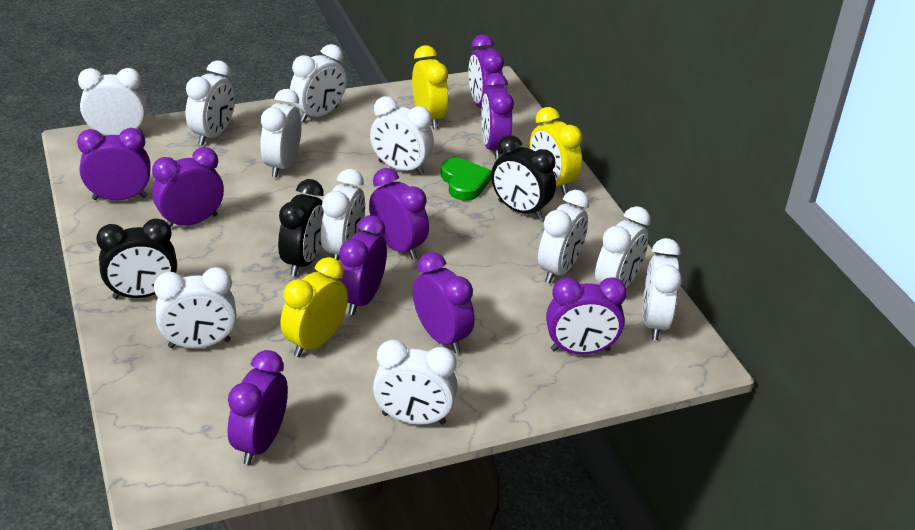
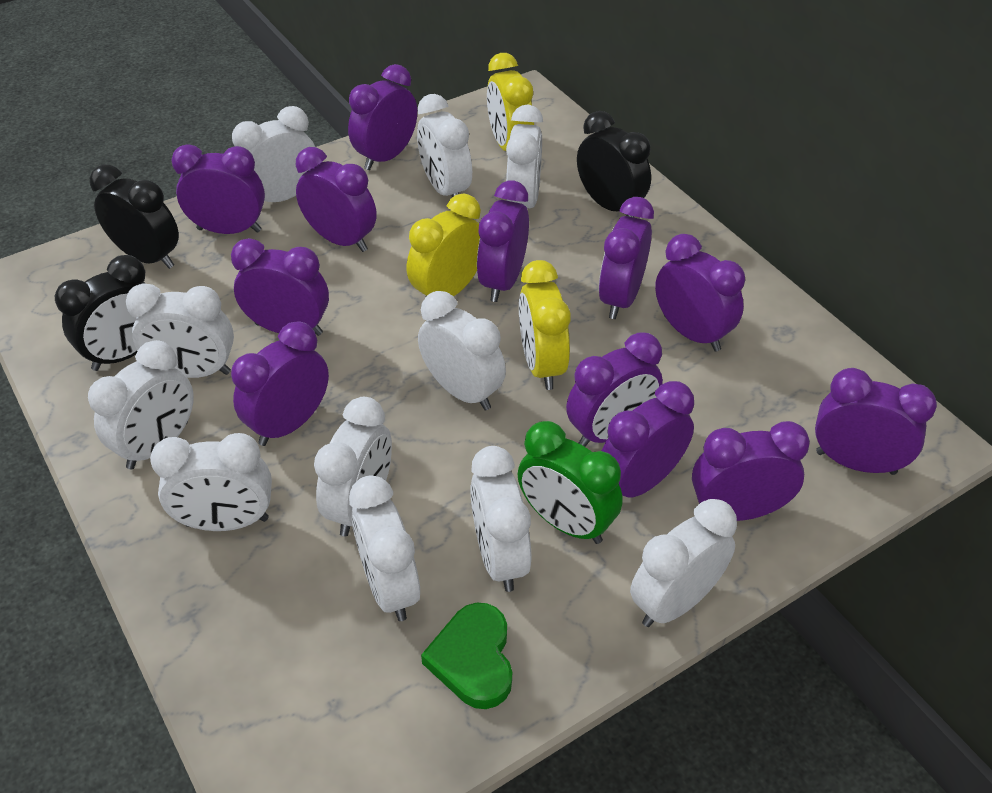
green clock: none = 0 -> [518,421,623,544] = 1
purple clock: [77,128,150,200] [152,147,224,228] [228,350,288,465] [337,215,387,315] [369,168,429,260] [413,252,474,353] [468,34,504,108] [481,73,514,159] [546,277,627,354] = 9 -> [171,144,265,234] [231,238,329,336] [231,321,329,446] [296,147,377,252] [348,64,417,170] [477,181,529,302] [566,332,663,447] [599,197,654,319] [602,381,694,498] [655,234,745,352] [692,421,810,521] [815,368,937,475] = 12

